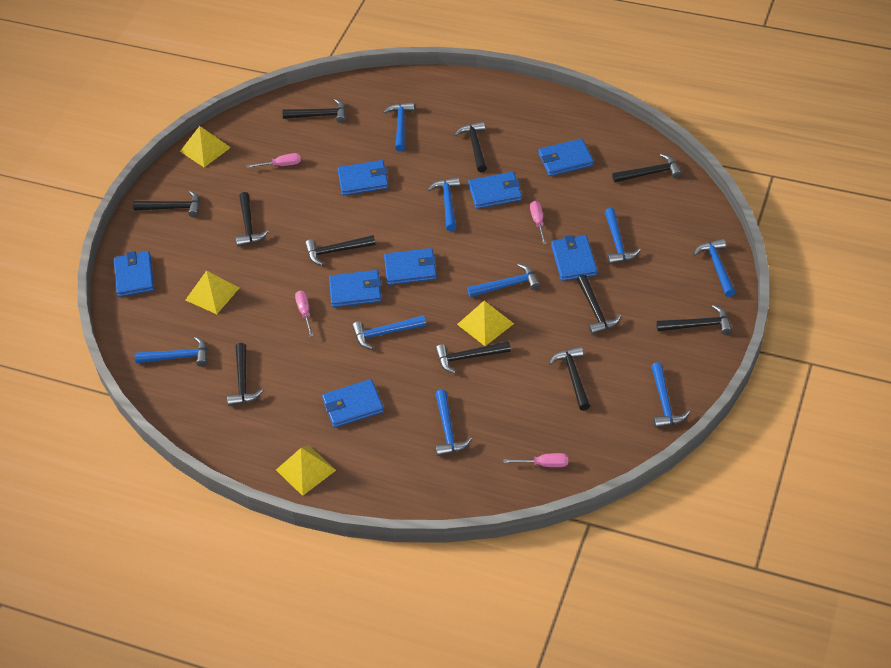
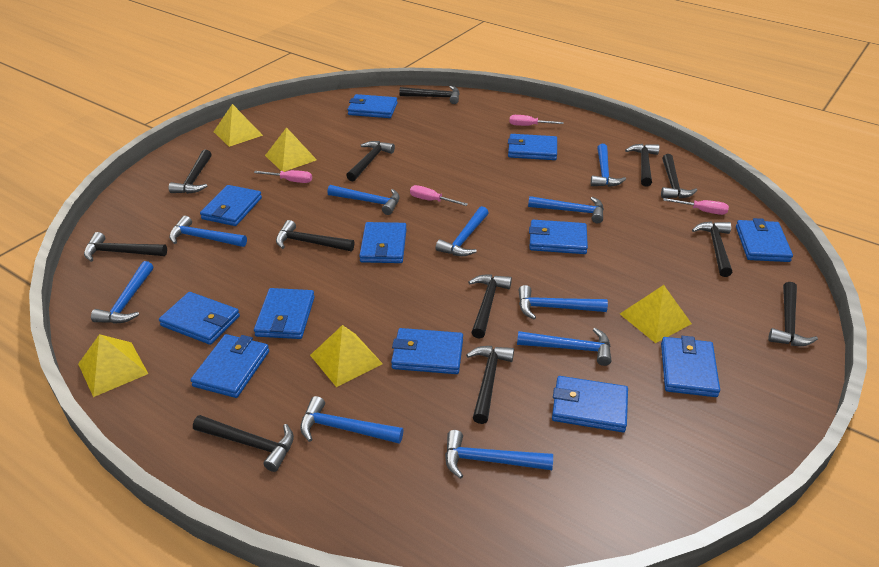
black hammer: [133,191,200,218] [227,343,263,406] [236,192,269,247] [282,99,346,123] [305,235,375,266] [436,341,511,374] [455,121,487,172] [549,346,590,411] [577,275,621,335] [612,154,682,183] [656,305,732,335] = 11 -> [84,232,167,262] [169,150,212,194] [193,415,294,472] [276,220,354,251] [346,141,395,182] [399,86,460,104] [466,346,514,424] [468,274,512,339] [625,144,660,187] [661,154,697,199] [692,221,732,277] [768,282,818,346] = 12
blue hammer: [135,337,207,367] [352,315,426,350] [383,102,415,152] [428,177,460,231] [435,389,472,456] [467,263,540,297] [605,208,641,264] [651,362,690,428] [693,238,735,297] = 9 -> [91,261,154,324] [169,216,247,247] [300,396,403,444] [327,185,400,215] [435,206,489,256] [445,430,553,479] [517,328,611,366] [519,285,608,319] [528,196,604,223] [591,144,626,187] = 10
blue wallet: [114,251,154,297] [322,379,384,428] [329,270,382,307] [337,160,389,196] [384,248,437,285] [468,172,522,209] [539,138,594,176] [551,235,597,281] = 8 -> [159,292,240,345] [190,334,269,398] [200,185,262,226] [254,288,315,339] [348,94,397,118] [359,222,407,263] [391,328,463,374] [508,134,557,160] [529,220,588,254] [552,376,628,432] [661,336,720,397] [736,218,793,262] = 12
yellow pyramid: [180,126,231,167] [186,271,239,314] [276,445,336,496] [457,301,514,346] = 4 -> [78,334,148,397] [213,104,263,147] [265,127,317,172] [310,325,383,387] [620,285,692,343] = 5

